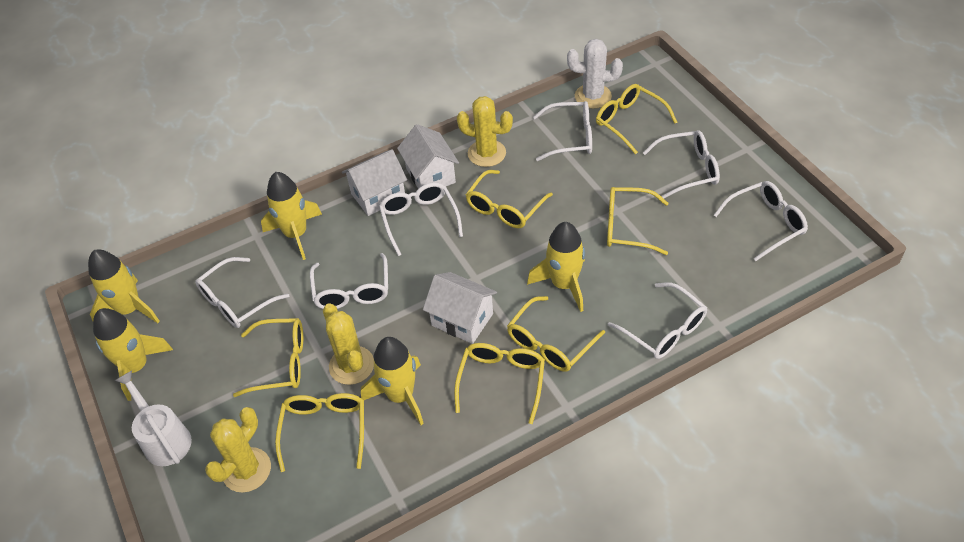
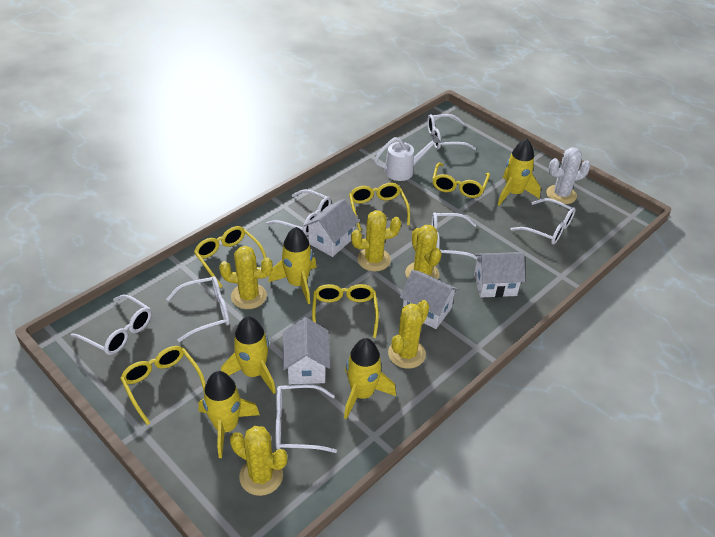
white house: [342,149,407,216] [397,124,459,189] [423,272,497,344] = 3 -> [283,317,330,384] [304,199,359,257] [400,270,459,329] [474,252,525,297] = 4
yellow cactus: [205,407,271,493] [323,303,374,385] [457,96,513,167] = 3 -> [219,246,273,309] [230,426,287,496] [351,210,401,272] [388,300,429,369] [405,225,441,279] = 5
yellow glasses: [233,318,303,397] [275,393,364,472] [454,343,545,424] [466,170,553,228] [507,296,605,372] [596,84,677,154] [607,187,669,255] = 7 -> [120,346,206,425] [194,226,266,288] [312,284,379,338] [349,183,410,231] [432,163,490,198] = 5

